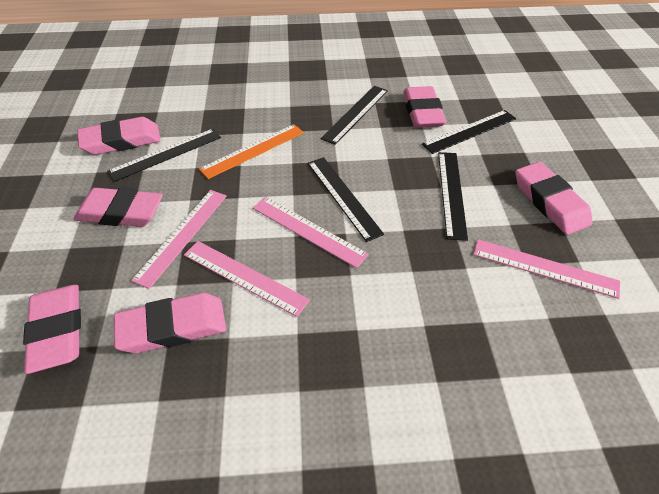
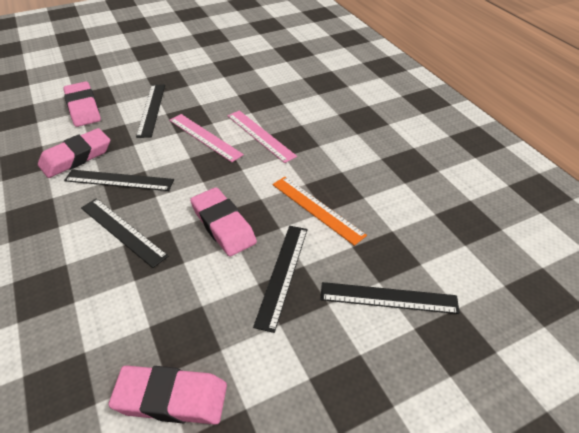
pink eraser: [23,285,81,374] [74,188,163,227] [78,117,161,155] [114,293,226,353] [403,86,446,128] [515,162,593,235] = 6 -> [38,128,110,178] [63,81,101,127] [108,365,227,425] [190,187,257,256] = 4
pink ruler: [131,190,227,289] [184,241,310,317] [253,197,369,268] [473,239,620,299] = 4 -> [169,114,244,162] [228,110,297,163] = 2

